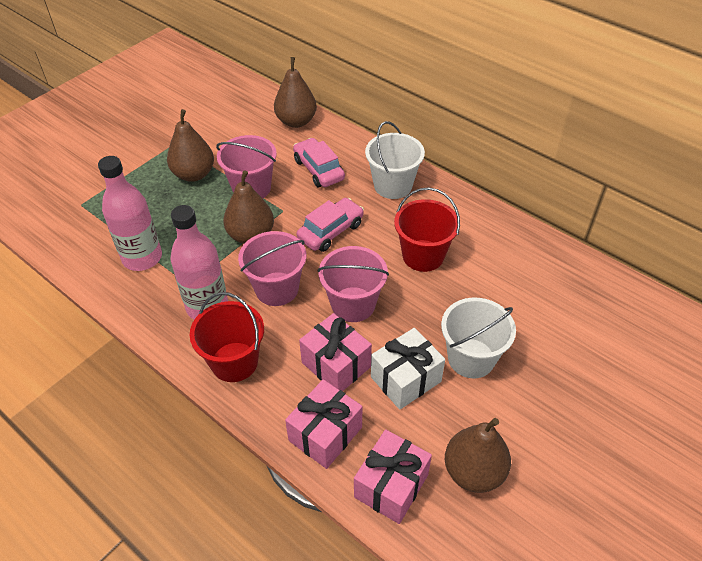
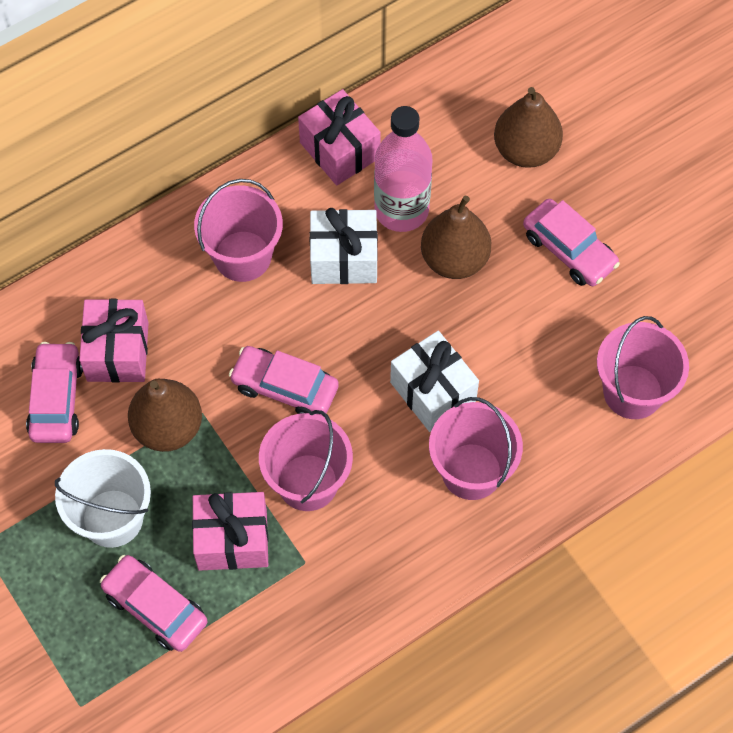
brown pear: [167,109,214,182] [223,171,274,244] [274,57,317,128] [445,418,511,493] = 4 -> [128,379,202,452] [421,196,491,279] [494,87,563,168] = 3
pink bottle: [98,156,162,271] [170,205,228,320] = 2 -> [374,106,432,232] = 1
pink bucket: [216,135,277,199] [238,231,306,306] [317,246,389,322] = 3 -> [194,179,283,282] [259,410,353,511] [429,397,523,500] [597,316,689,419] = 4
pink car: [293,138,345,187] [296,198,364,252] = 2 -> [26,342,83,443] [100,555,207,652] [229,346,339,416] [523,199,620,286] = 4
red bucket: [189,292,264,382] [394,187,460,272] = 2 -> none = 0
white bucket: [365,121,425,199] [441,298,516,378] = 2 -> [55,449,151,548] = 1
white gift: [371,328,445,410] = 1 -> [309,208,378,284] [390,331,479,432] = 2

